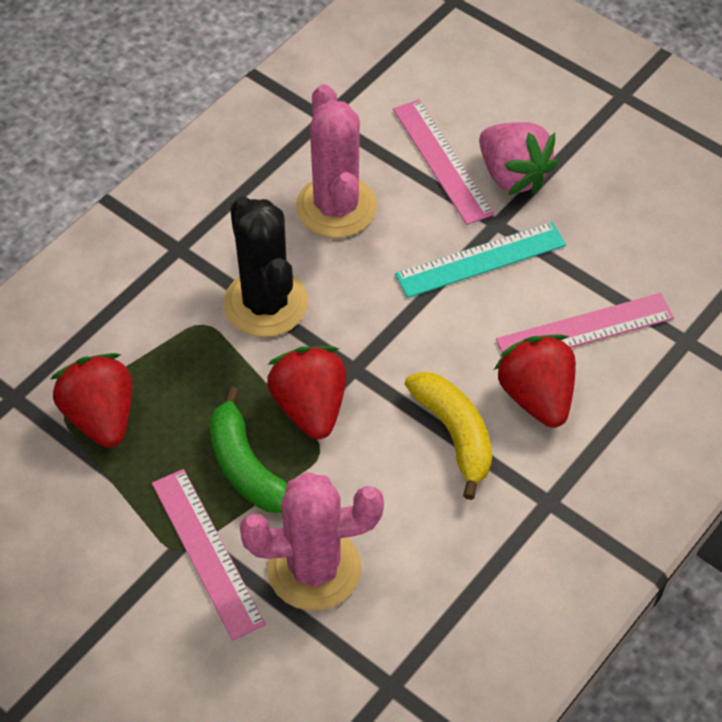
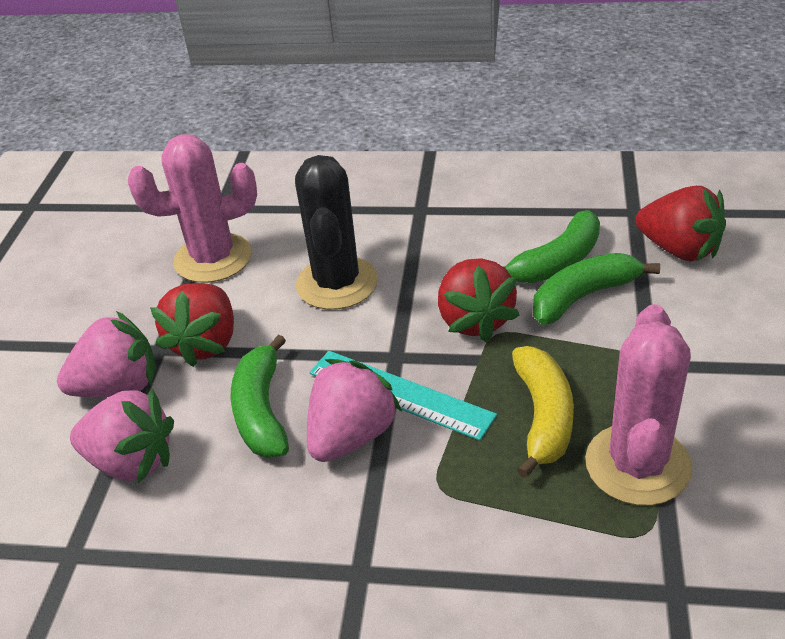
green banana: [210,387,287,513] = 1 -> [231,335,289,458] [502,210,600,283] [533,253,660,325] = 3
pink ruler: [152,469,266,641] [393,99,494,225] [496,293,674,353] = 3 -> none = 0
pink strawberry: [479,122,558,195] = 1 -> [57,311,156,397] [70,388,174,483] [307,359,402,462] = 3

